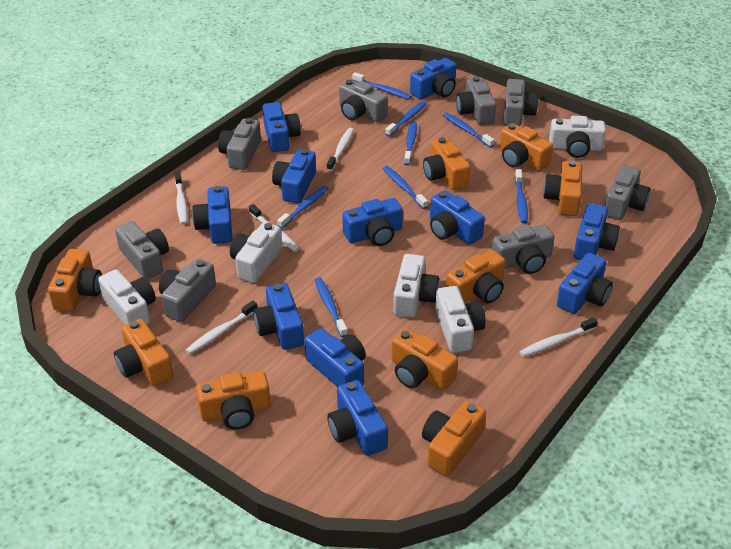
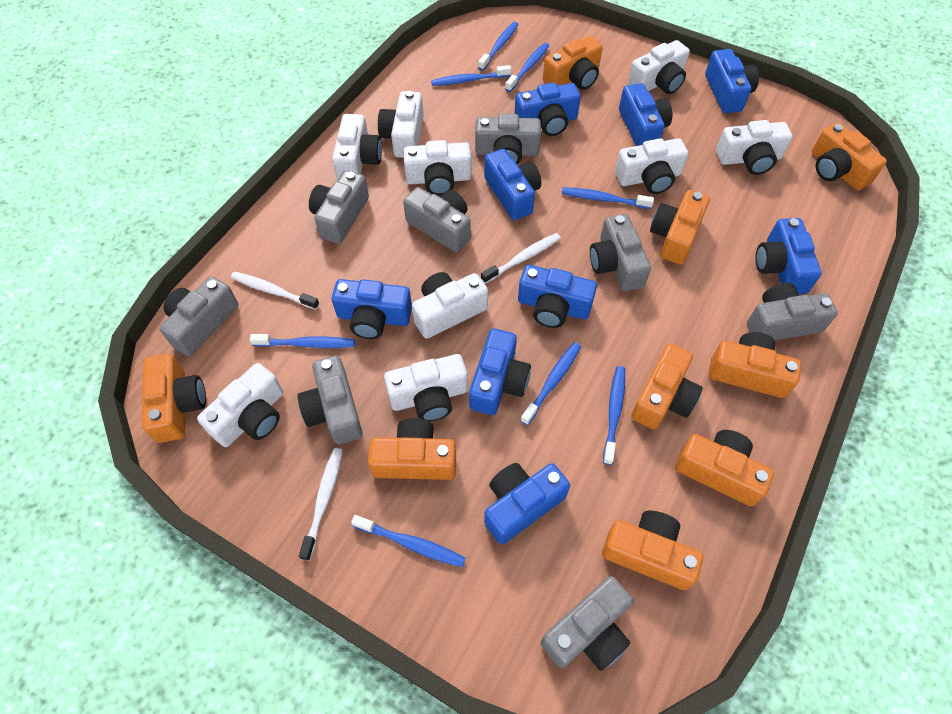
blue camera: [192,186,232,244] [254,283,304,350] [263,102,301,152] [272,149,316,203] [304,328,366,387] [327,380,388,456] [342,198,403,246] [410,58,456,99] [430,190,485,245] [557,253,613,314] [574,203,620,260] = 11 -> [332,279,412,339] [469,329,531,415] [484,149,541,220] [484,463,570,544] [514,82,581,136] [518,265,597,328] [619,83,672,146] [705,49,759,113] [756,218,822,294] = 9
white camera: [98,270,156,325] [230,222,282,283] [393,254,439,318] [435,286,486,353] [549,116,606,158] = 5 -> [197,363,283,447] [332,114,382,180] [378,91,424,158] [384,354,468,422] [403,140,472,195] [412,272,488,339] [615,138,688,194] [628,40,690,94] [716,120,793,175] = 9
white toothbrush: [174,171,187,225] [186,301,257,354] [249,204,299,252] [327,128,354,171] [519,317,598,357] = 5 -> [231,272,319,310] [299,448,343,561] [481,233,561,284] = 3

